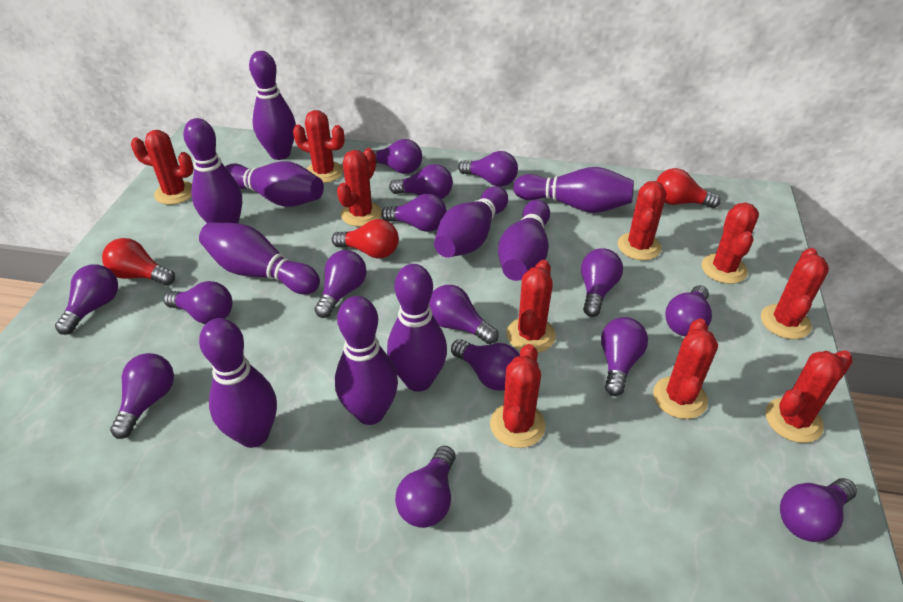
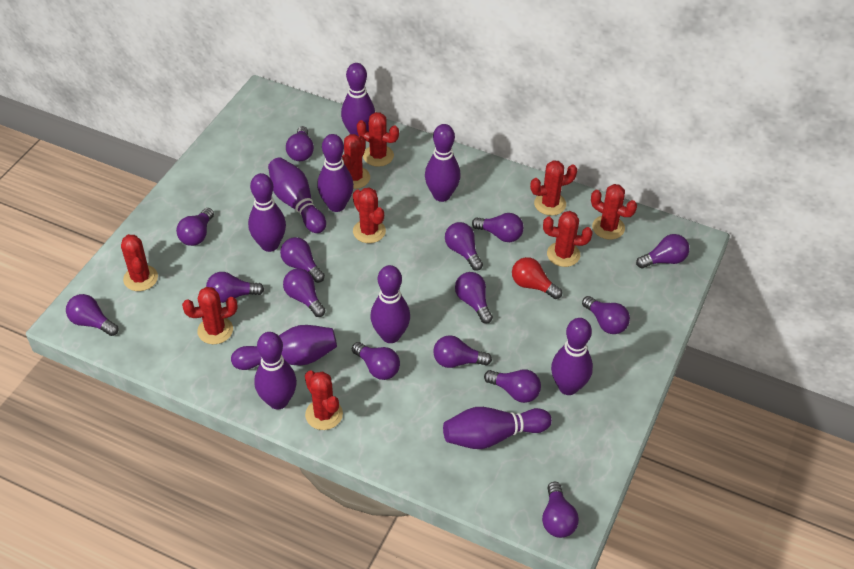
red cactus: [131,130,193,205] [293,110,345,183] [337,148,382,227] [490,344,545,448] [506,260,556,353] [618,181,666,260] [653,318,718,419] [702,202,759,284] [761,248,829,339] [766,350,853,443] = 10 -> [121,234,158,291] [182,287,237,344] [305,370,343,430] [342,134,370,189] [353,187,386,243] [357,112,399,167] [530,160,578,216] [543,211,593,267] [591,184,637,240] = 9
red light bulb: [102,238,175,286] [332,219,399,259] [656,168,721,208] = 3 -> [512,257,562,299] = 1

